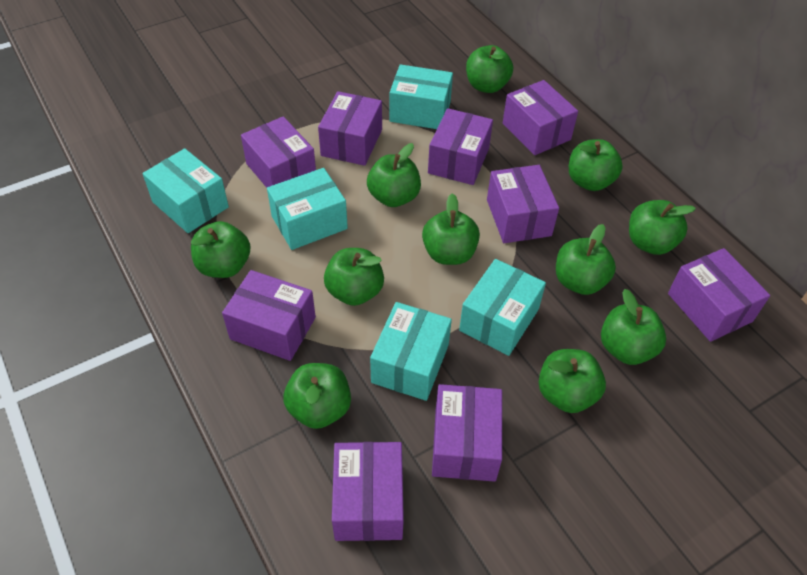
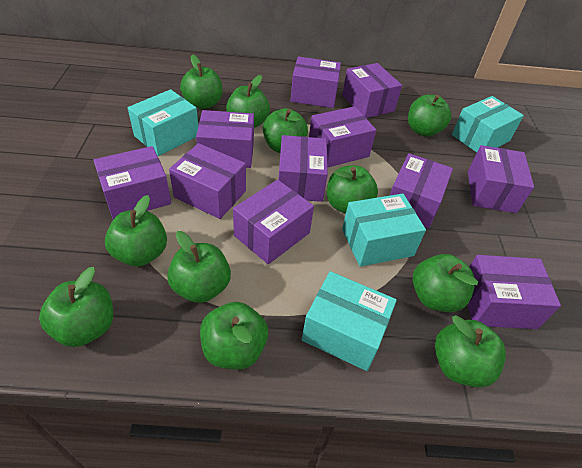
purple box: [222,270,316,361] [241,116,316,188] [318,91,382,166] [332,442,404,541] [428,108,493,185] [432,384,502,482] [487,165,559,243] [503,80,578,155] [668,248,770,342] = 9 -> [93,146,171,220] [169,143,246,219] [196,110,254,168] [233,180,314,264] [278,135,328,202] [291,56,341,108] [309,106,376,167] [342,63,402,118] [390,153,453,229] [468,145,534,213] [468,255,561,329] = 11
turquoise box: [143,148,229,233] [267,168,348,250] [370,302,452,401] [389,64,453,129] [459,259,546,356] = 5 -> [128,89,198,156] [301,271,397,371] [342,194,426,267] [452,96,524,152] = 4

